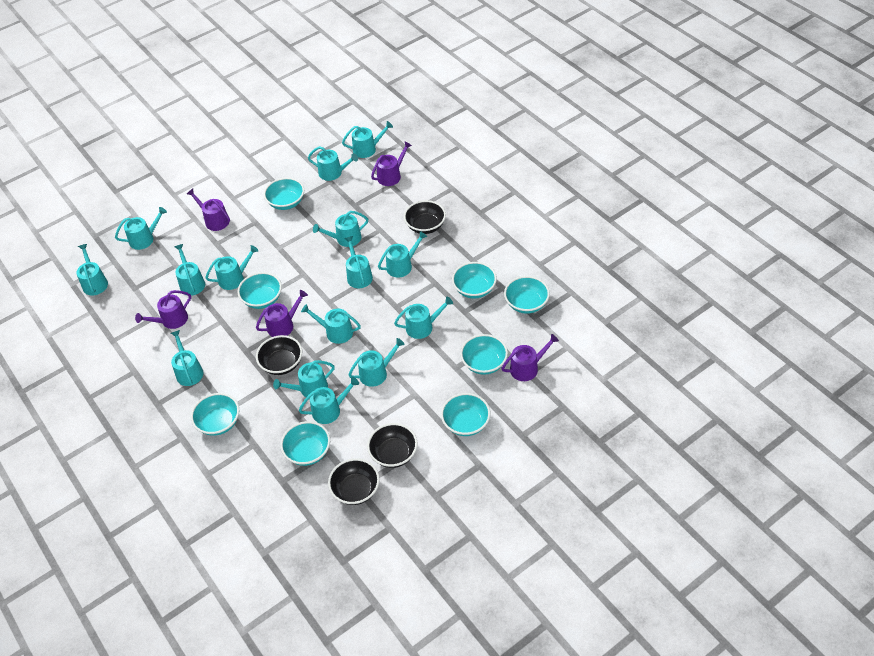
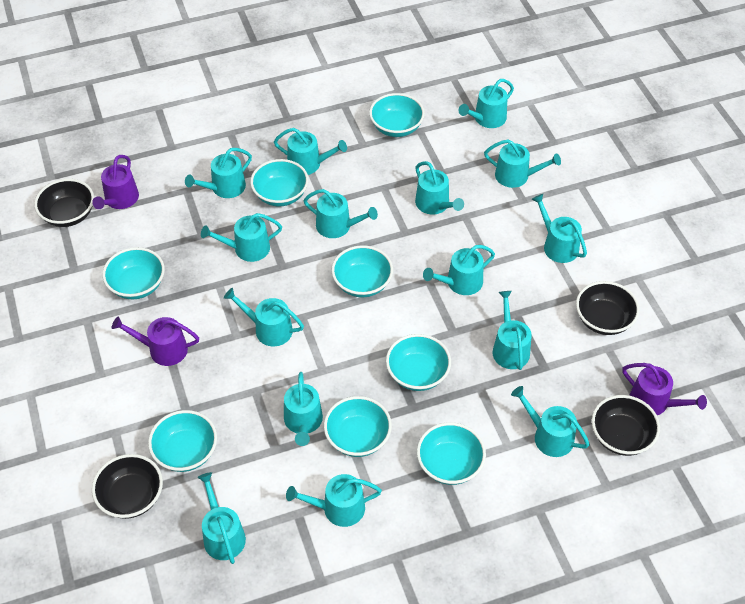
purple watering can: [135,290,191,329] [187,189,230,231] [256,290,308,337] [371,141,412,186] [501,334,559,381] = 5 -> [92,155,139,209] [112,316,199,366] [622,363,707,415] = 3

